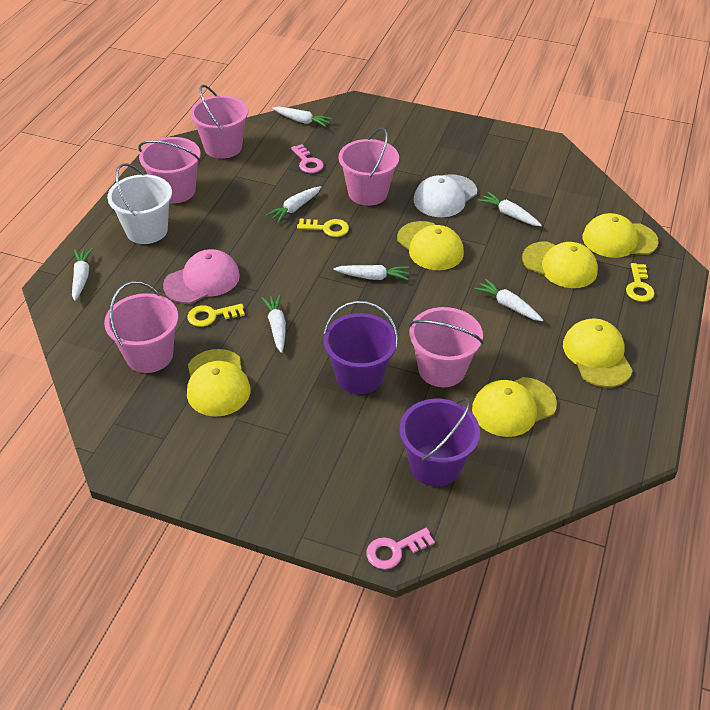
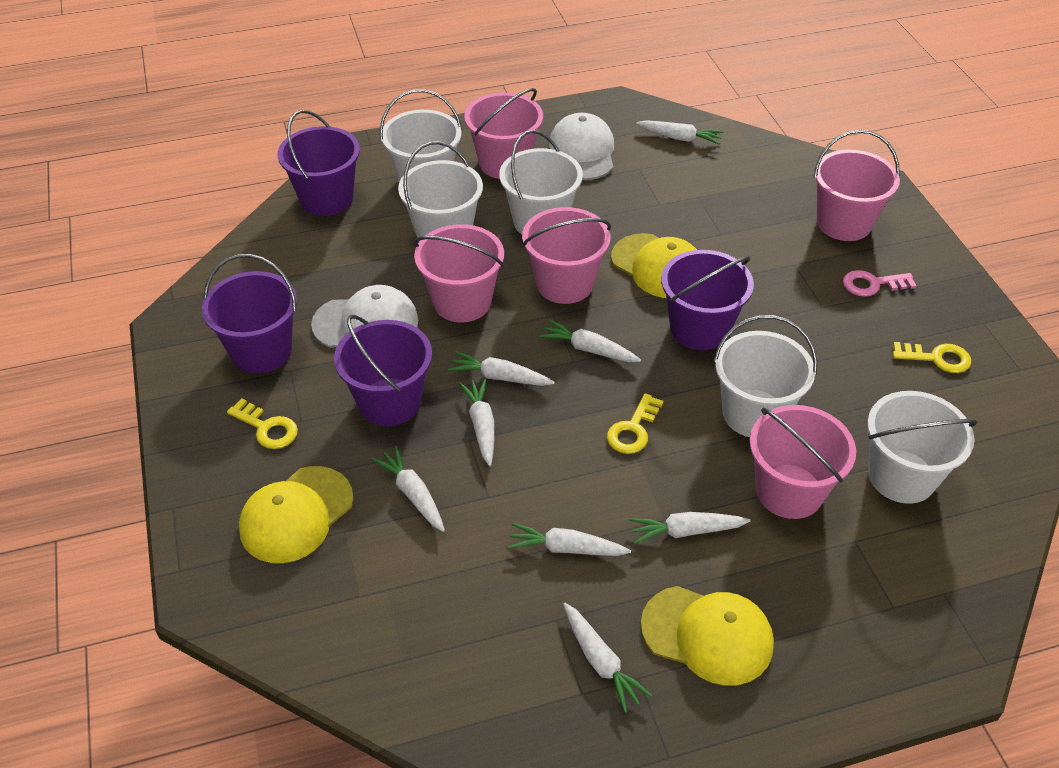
pink cap: [163,249,240,304] = 1 -> none = 0
pink key: [291,144,324,173] [366,528,435,569] = 2 -> [843,270,917,297] = 1
purple bucket: [323,301,398,394] [399,398,480,486] = 2 -> [202,254,297,374] [277,110,360,216] [334,315,432,426] [661,250,754,350] = 4
white bucket: [107,163,172,244] = 1 -> [380,89,462,182] [398,141,483,242] [499,130,583,234] [714,315,817,437] [867,391,978,504] = 5
white cap: [413,174,477,217] = 1 -> [311,285,418,348] [549,113,614,180] = 2
white carrot: [72,248,93,301] [261,295,286,353] [266,186,321,223] [272,107,332,127] [333,265,409,280] [474,279,543,321] [478,192,542,226] = 7 -> [371,446,445,532] [448,351,555,386] [459,378,494,466] [508,523,631,556] [539,319,641,362] [563,603,652,713] [629,512,750,544] [636,120,723,145] = 8
yellow cap: [187,349,251,417] [397,221,464,270] [472,377,557,437] [522,241,598,288] [563,318,633,387] [583,213,659,258] = 6 -> [239,466,354,563] [611,233,697,298] [641,586,774,686] = 3

